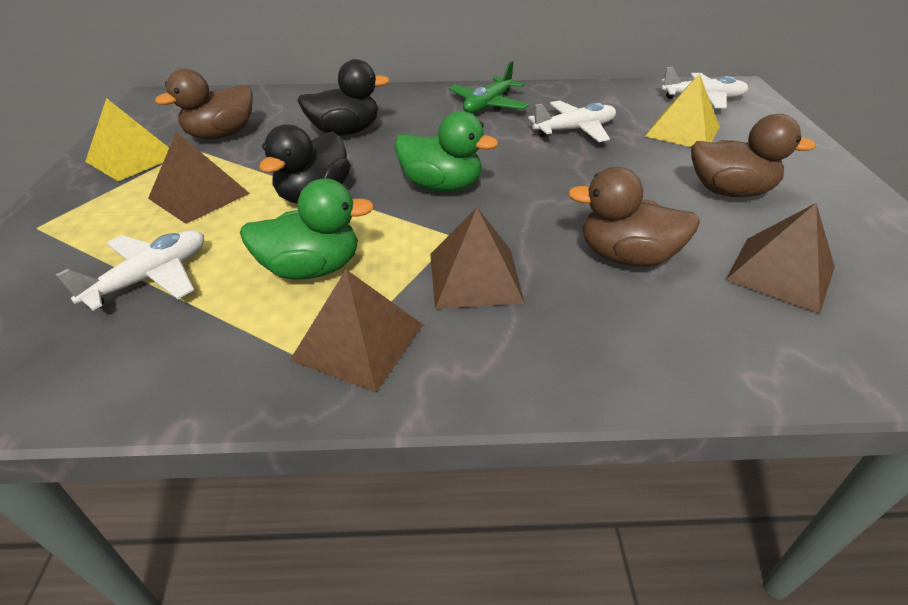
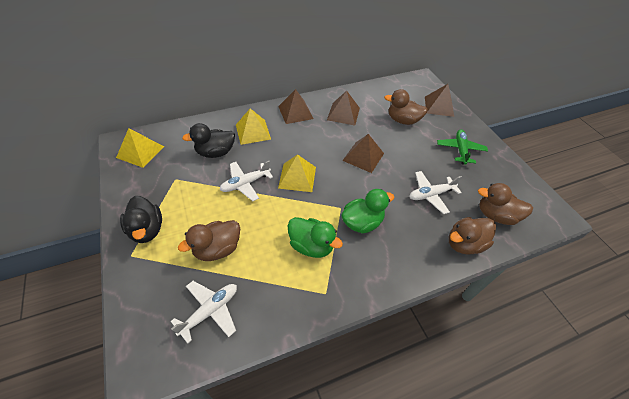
brown duck: [155,69,253,140] [568,167,700,267] [691,114,816,197] = 3 -> [178,220,240,261] [384,89,428,125] [448,217,496,255] [478,183,533,225] = 4
yellow pyramid: [85,98,169,181] [645,73,720,147] = 2 -> [116,128,164,168] [236,108,271,145] [278,154,316,192] = 3

